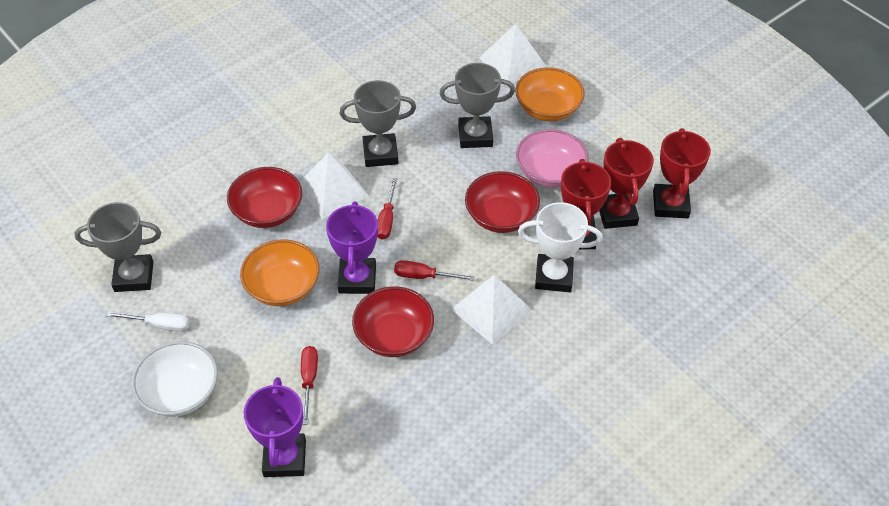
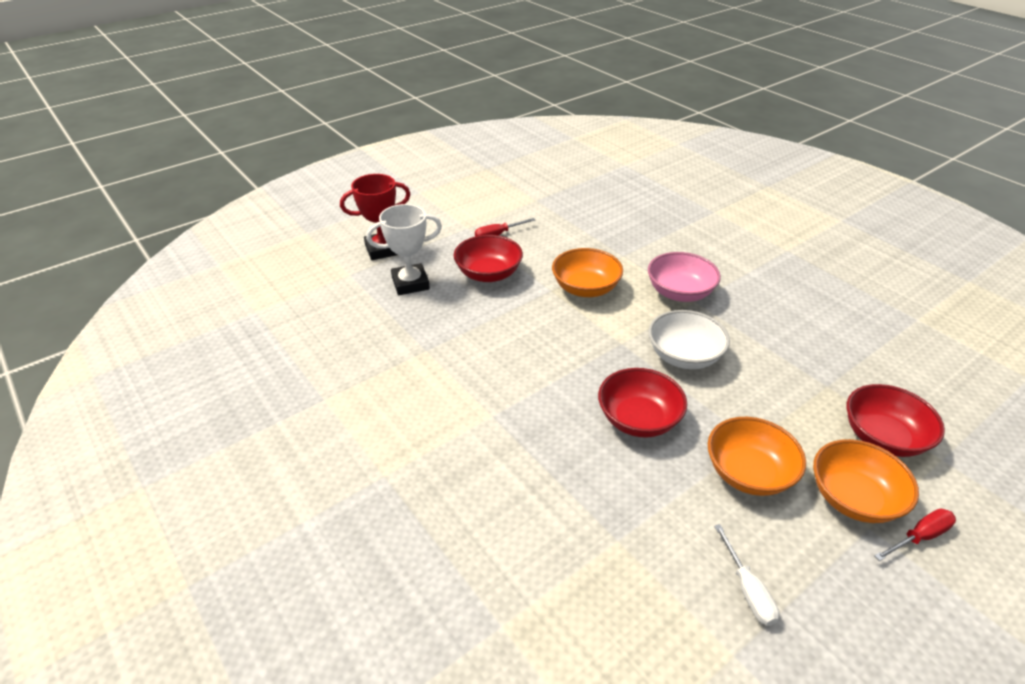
grey trophy: [74,202,161,292] [339,80,416,167] [439,63,515,148] = 3 -> none = 0
orange bowl: [240,239,320,306] [515,67,585,121] = 2 -> [552,248,623,297] [708,417,806,496] [813,439,919,523] = 3
purple trophy: [244,377,306,477] [326,201,378,294] = 2 -> none = 0
red screwdriver: [301,346,318,424] [377,178,397,240] [394,260,475,281] = 3 -> [475,218,535,236] [874,508,956,561] = 2
red trophy: [561,159,611,249] [599,138,654,229] [653,128,711,218] = 3 -> [340,174,411,260] = 1
white pyramid: [299,153,369,219] [451,275,533,345] [479,24,546,83] = 3 -> none = 0

